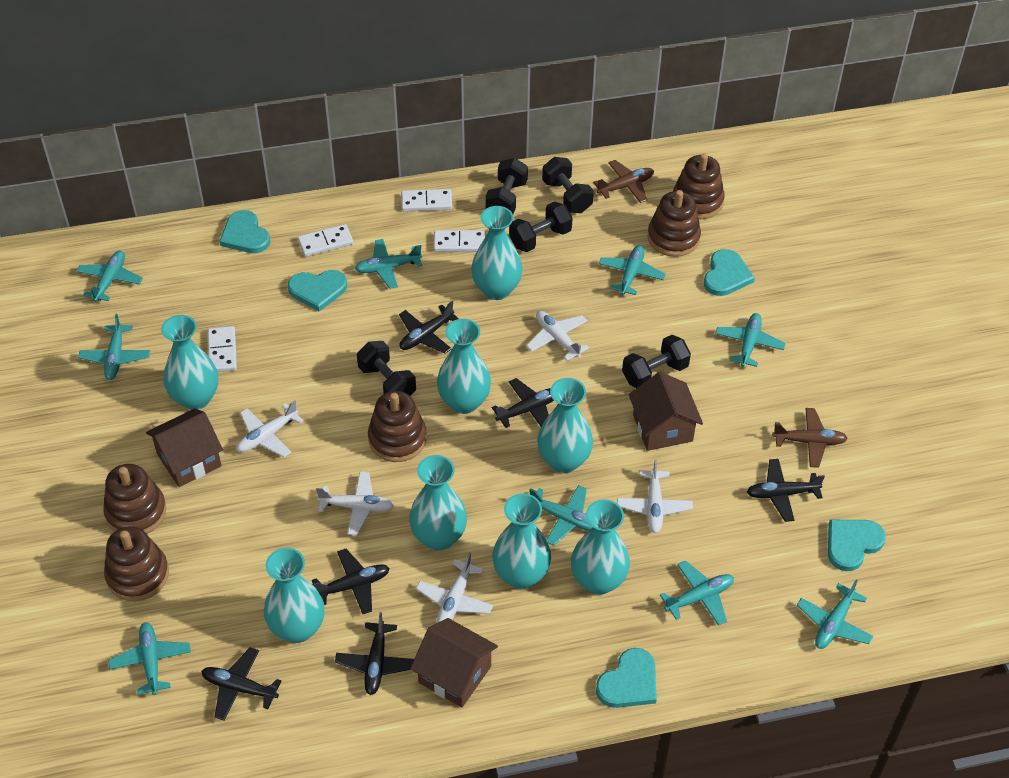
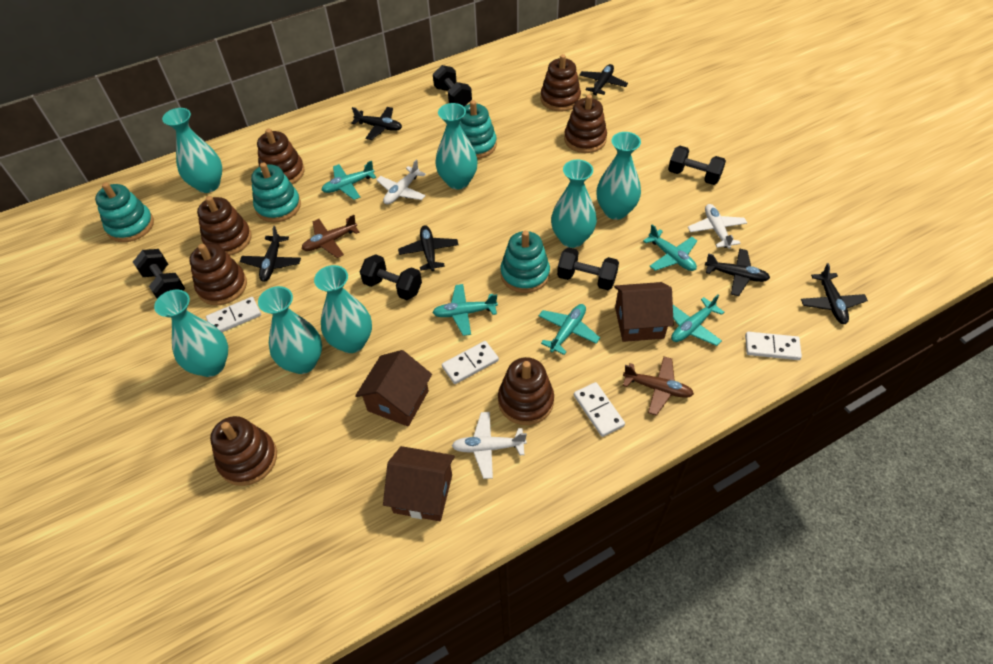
brown stacking toy: [103,464,167,534] [104,526,169,601] [368,391,427,462] [648,190,701,257] [673,153,725,219] = 5 -> [189,244,247,305] [197,196,252,256] [210,416,277,486] [257,128,305,184] [498,357,554,425] [540,54,581,112] [564,94,607,153] = 7
turquoise heart: [220,210,270,253] [288,270,347,312] [596,648,657,708] [704,249,755,296] [828,520,886,571] = 5 -> none = 0
turquoise plane: [77,251,143,302] [78,314,150,380] [108,622,191,695] [355,239,422,289] [529,485,592,546] [599,245,666,295] [660,561,734,626] [715,313,786,367] [797,579,873,649] = 9 -> [322,161,376,200] [432,284,498,336] [539,304,600,355] [643,224,697,271] [671,294,724,346] = 5
turquoise stacking toy: none = 0 -> [95,182,154,242] [251,162,301,222] [459,100,497,159] [500,231,550,293] = 4
turquoise vase: [161,315,218,410] [264,548,324,643] [409,455,467,551] [437,319,491,414] [471,206,522,300] [492,493,551,589] [537,378,593,473] [571,499,630,595] = 8 -> [154,290,228,377] [162,108,222,193] [258,286,322,374] [314,265,372,353] [435,103,478,189] [551,160,597,248] [597,132,641,220] = 7
white plane: [237,400,304,457] [316,471,394,535] [416,552,493,623] [526,311,589,361] [617,459,693,533] = 5 -> [377,159,426,205] [452,412,527,479] [688,204,747,249] = 3

